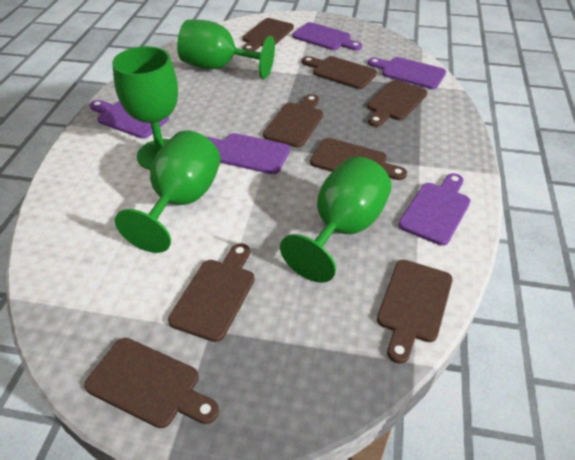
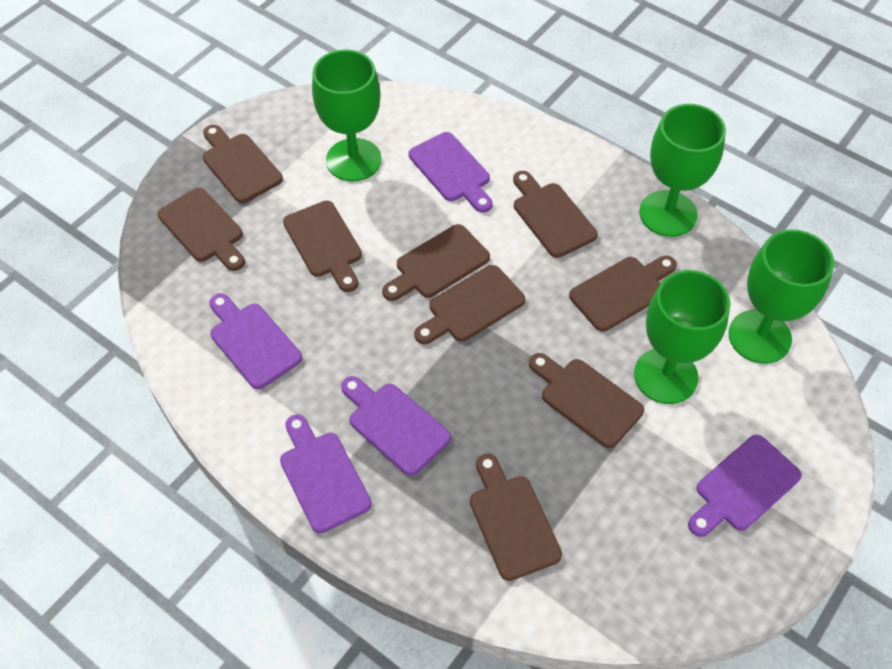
brown cutting board: [84,338,219,428] [168,243,255,342] [242,18,294,51] [263,94,323,148] [302,56,377,89] [310,138,407,180] [367,80,427,127] [377,260,453,364] = 8 -> [158,188,245,271] [203,125,283,203] [283,201,362,292] [382,224,490,301] [414,265,525,344] [470,453,562,581] [513,171,598,258] [529,353,644,448] [569,256,677,332] = 9

